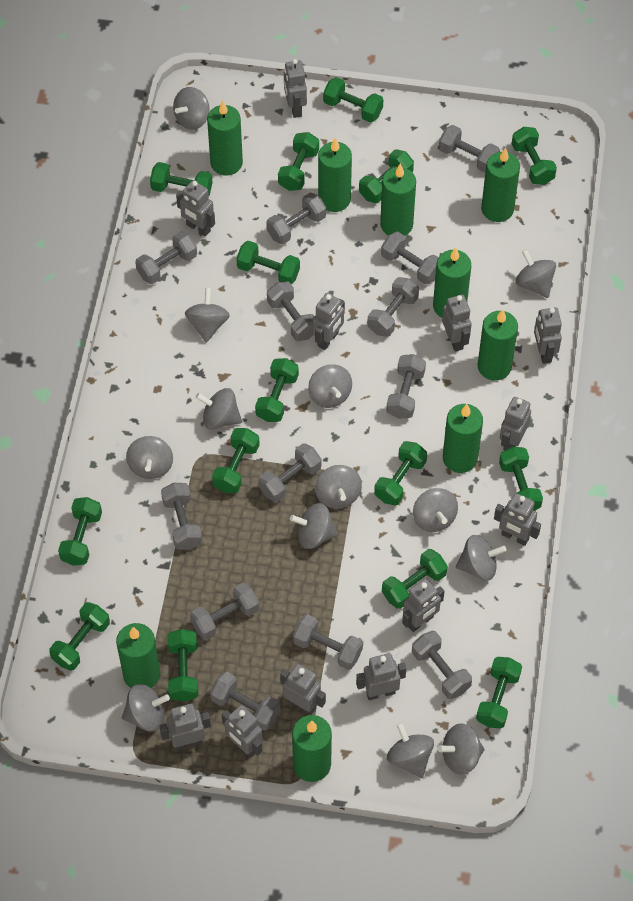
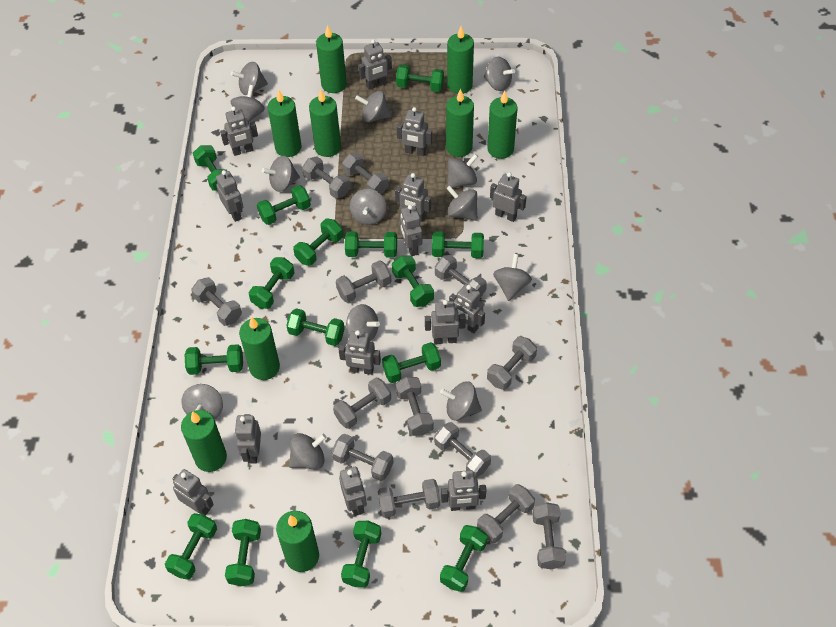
grey robot: [159,704,211,750] [176,181,215,237] [221,705,263,758] [280,664,326,715] [284,59,307,118] [313,293,345,350] [356,653,406,700] [402,579,445,632] [442,295,472,352] [494,493,541,546] [500,397,531,451] [534,307,562,364] = 12 -> [172,469,214,516] [216,170,243,222] [220,106,258,156] [235,414,261,463] [338,330,381,375] [339,466,367,516] [358,39,392,90] [395,173,431,222] [397,107,432,156] [400,205,423,256] [425,300,466,344] [441,470,486,511] [449,284,485,333] [490,172,527,222] = 14

